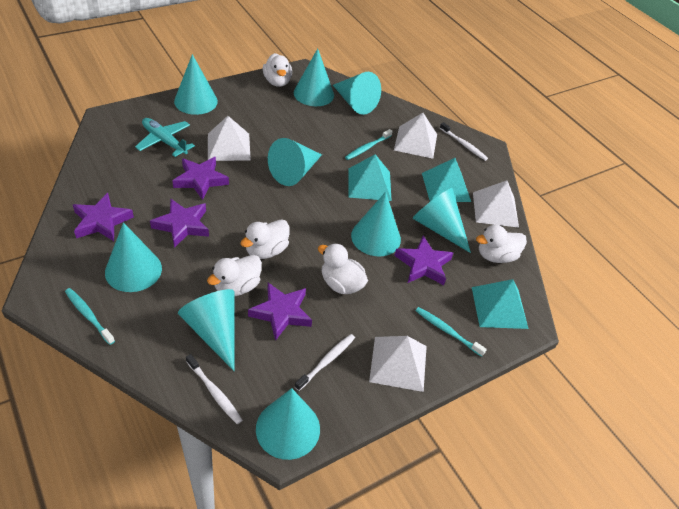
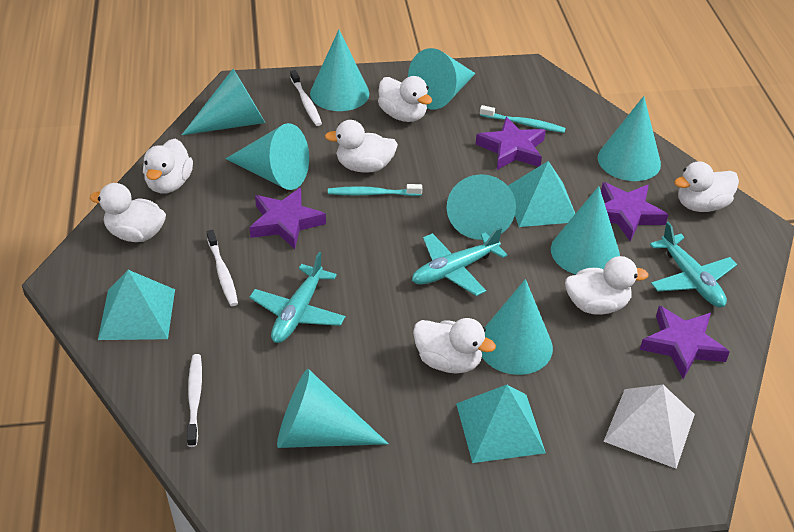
purple star: [73,193,134,241] [150,199,209,248] [172,157,229,200] [248,283,312,341] [394,236,453,285] = 5 -> [249,188,326,249] [476,117,546,170] [601,182,668,241] [640,306,730,379] = 4
turquoise plane: [135,118,195,157] = 1 -> [249,252,345,343] [412,227,507,296] [650,222,737,307] = 3
turquoise toothbrush: [65,288,115,345] [345,129,393,160] [416,307,487,357] = 3 -> [328,184,422,196] [480,105,566,133] = 2
white duck: [207,255,262,296] [240,219,290,259] [263,53,292,87] [318,243,368,294] [476,225,527,263] = 5 -> [90,183,166,242] [143,139,193,193] [325,120,398,173] [378,76,432,122] [413,318,496,374] [565,256,649,315] [674,161,739,212] = 7
white pyramid: [208,116,251,161] [369,336,427,392] [394,113,437,159] [473,180,519,228] = 4 -> [603,385,695,469] = 1

